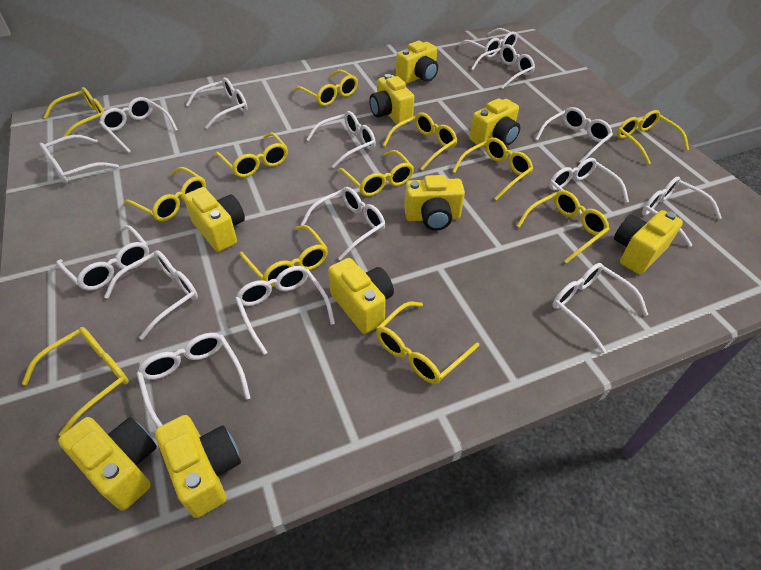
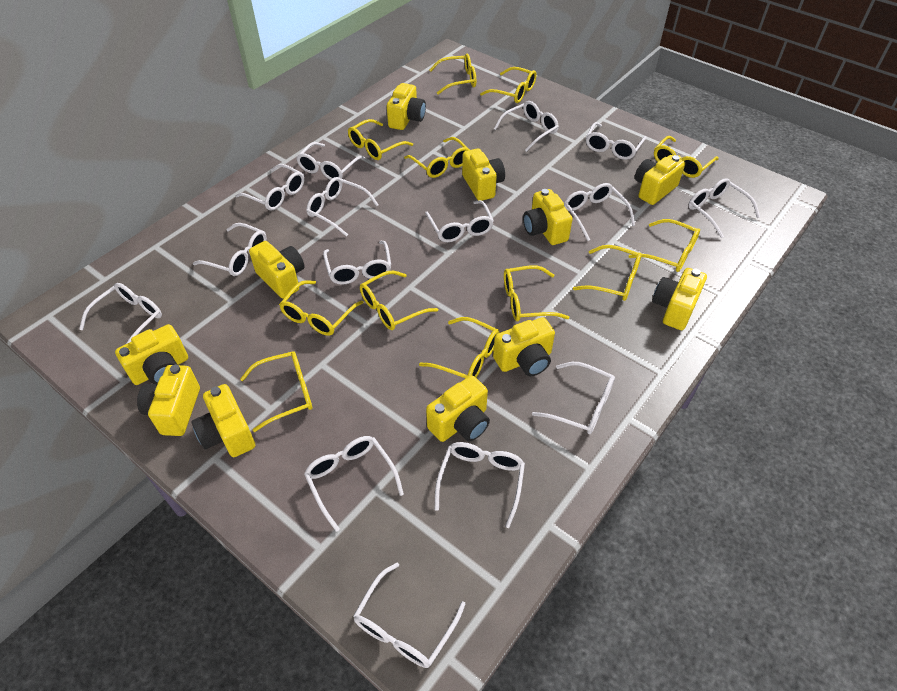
yellow camera: [58,417,157,511] [155,415,241,518] [184,187,245,252] [328,258,394,334] [369,74,414,124] [396,41,438,84] [404,175,465,231] [469,99,520,147] [614,210,683,274] = 9 -> [115,324,188,385] [137,365,200,436] [191,384,255,457] [249,241,305,299] [387,83,426,130] [426,375,490,442] [462,148,505,201] [493,317,555,376] [523,189,573,245] [635,155,685,205] [652,268,707,330] = 11

